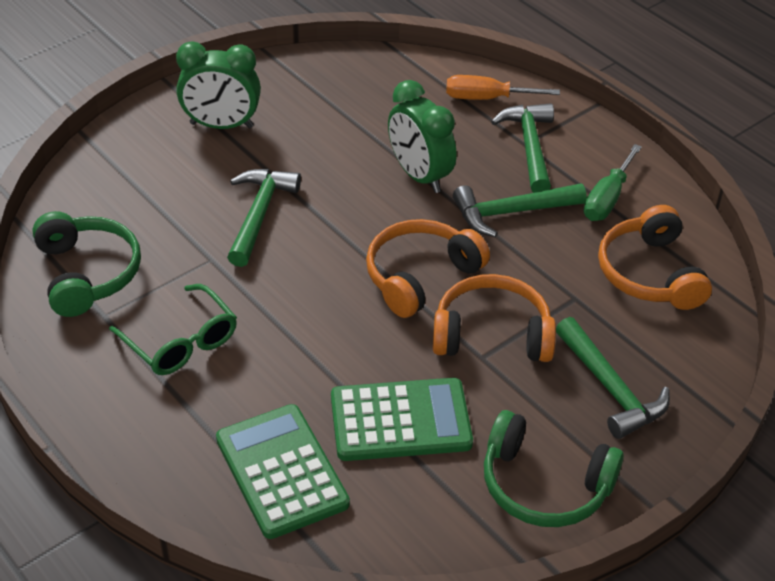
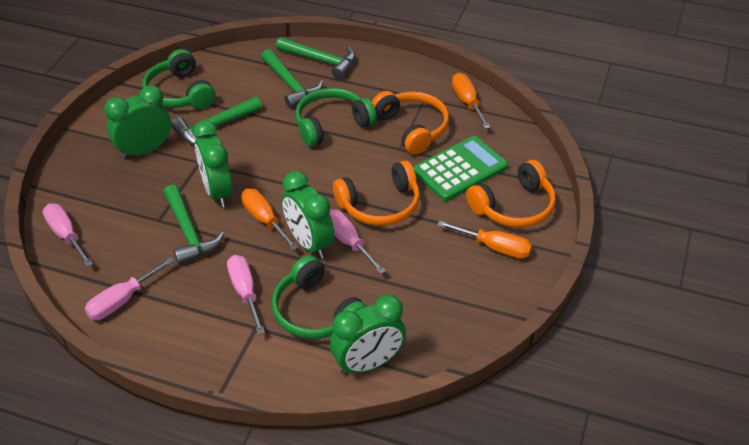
green calculator: [216,404,350,539] [331,378,473,461] = 2 -> [413,136,508,201] = 1
green clock: [176,41,261,129] [388,80,457,193] = 2 -> [104,85,171,159] [193,120,233,207] [282,171,334,259] [330,295,406,375] = 4
green glasses: [109,284,237,375] = 1 -> none = 0
green headphones: [32,211,141,317] [484,410,624,527] = 2 -> [142,49,215,109] [272,255,367,339] [295,88,377,147] = 3
green screwdriver: [584,144,642,221] = 1 -> none = 0
orange screwdriver: [446,75,560,100] = 1 -> [241,189,299,251] [437,221,532,259] [452,73,490,129] = 3
pink screwdriver: none = 0 -> [43,204,93,267] [85,257,174,320] [227,255,265,335] [329,209,386,274] = 4

